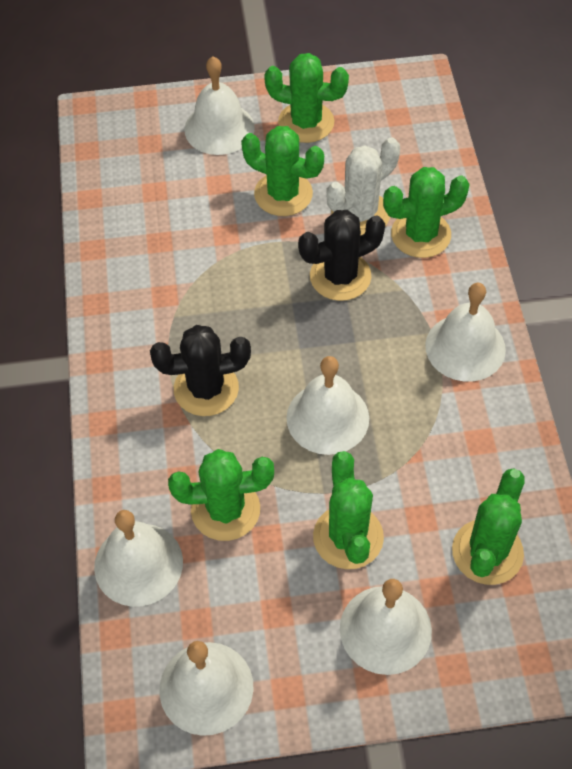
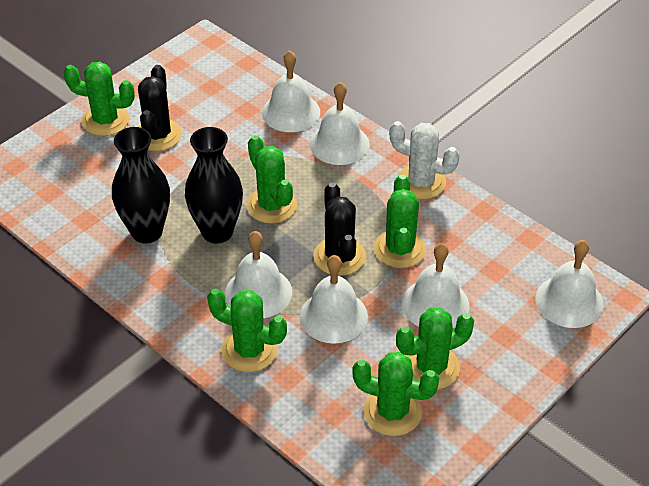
black vase: none = 0 -> [112,127,170,244] [185,127,243,244] = 2

